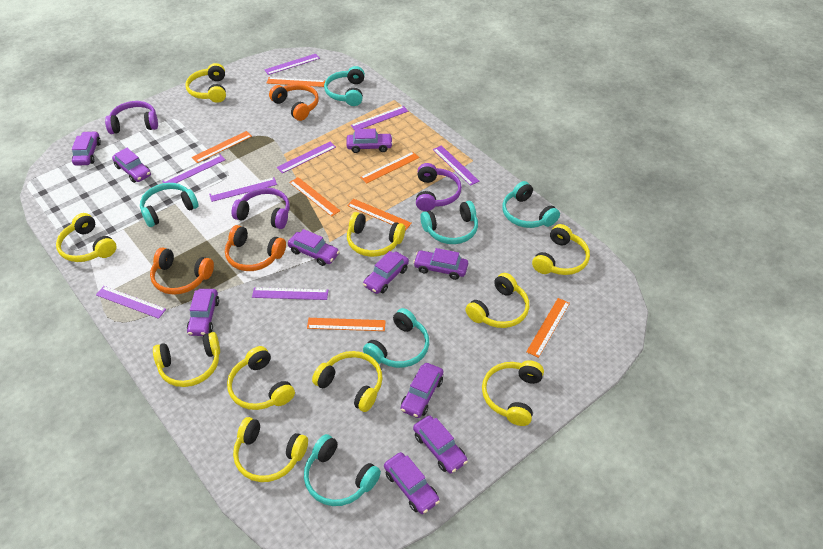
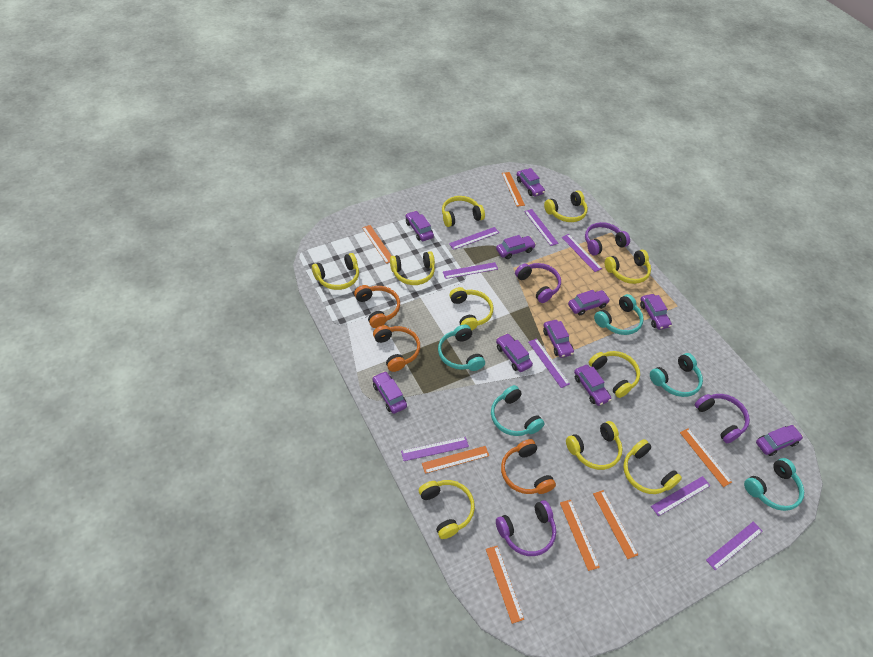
purple headphones: [105,101,158,134] [232,188,290,229] [416,163,462,211] = 3 -> [496,500,556,556] [515,263,561,303] [585,222,630,255] [695,394,750,443] = 4
turquoise headphones: [140,183,198,227] [304,434,381,506] [324,66,365,106] [363,308,429,368] [420,201,478,244] [502,181,560,228] = 6 -> [438,324,485,371] [491,385,545,436] [594,294,644,335] [650,353,703,397] [744,458,804,511] = 5

